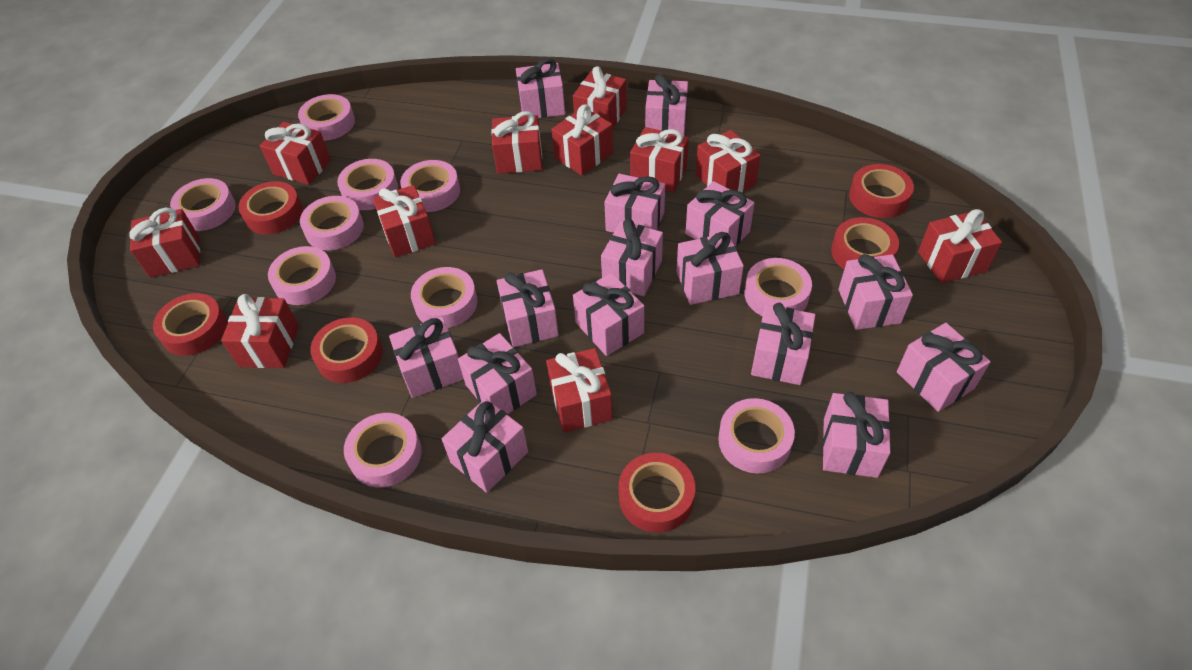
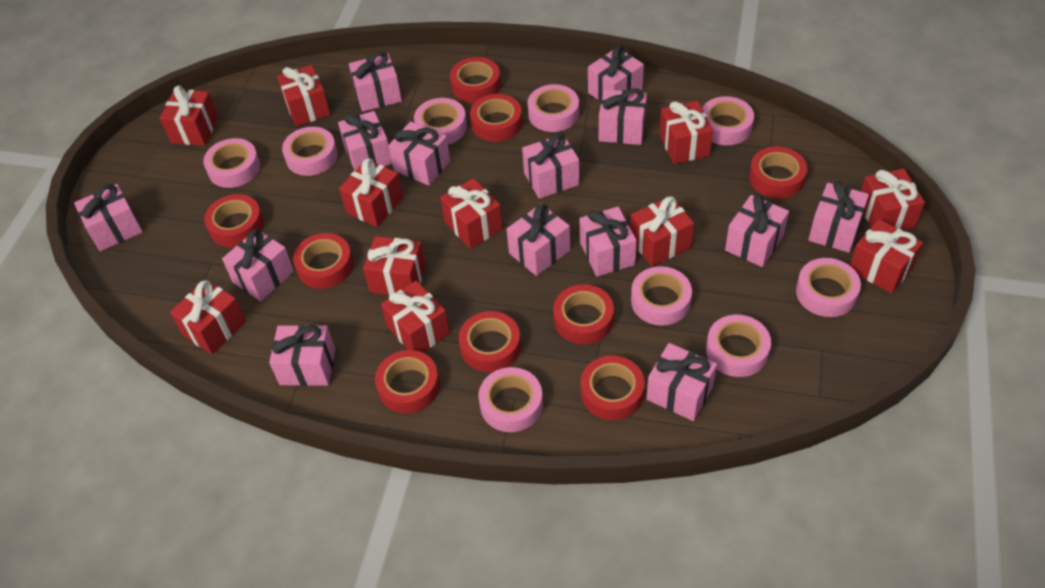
pink gift: [389,317,464,398] [442,399,528,493] [458,333,537,414] [497,269,559,347] [516,59,565,118] [573,273,644,356] [601,218,663,296] [604,174,665,233] [645,74,688,136] [677,232,744,305] [685,181,754,246] [751,303,815,385] [823,392,891,478] [838,254,913,330] [897,323,991,412] = 15 -> [74,184,143,251] [222,229,294,301] [269,325,335,386] [338,111,392,171] [349,51,402,112] [388,122,450,186] [506,204,570,276] [522,133,580,199] [580,207,637,277] [588,45,644,102] [599,88,647,145] [647,343,717,421] [725,194,789,267] [808,181,869,253] = 14
pink tape: [170,178,236,231] [268,246,336,305] [298,94,355,141] [300,196,364,250] [337,159,398,210] [344,413,422,488] [400,160,460,212] [411,267,477,328] [718,398,795,473] [745,258,812,316] = 10 -> [203,138,260,188] [282,127,338,176] [414,98,467,144] [478,367,543,432] [528,84,579,132] [631,266,692,326] [702,96,754,145] [706,315,771,377] [796,258,861,317] = 9
red tape: [153,293,227,356] [239,181,303,235] [310,317,383,383] [619,453,695,533] [831,217,899,269] [849,164,914,218] = 6 -> [204,194,264,247] [293,233,353,289] [375,350,440,413] [450,57,501,103] [459,311,521,372] [470,94,522,142] [553,284,614,344] [581,355,645,420] [749,147,807,199] = 9

